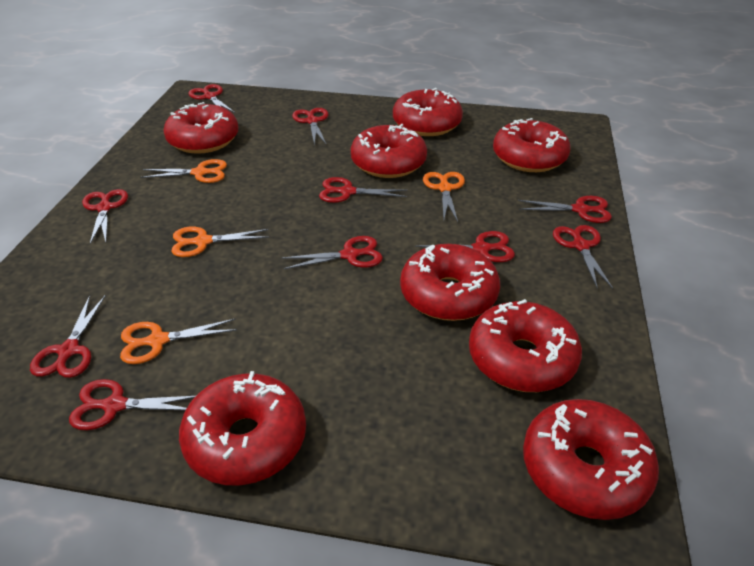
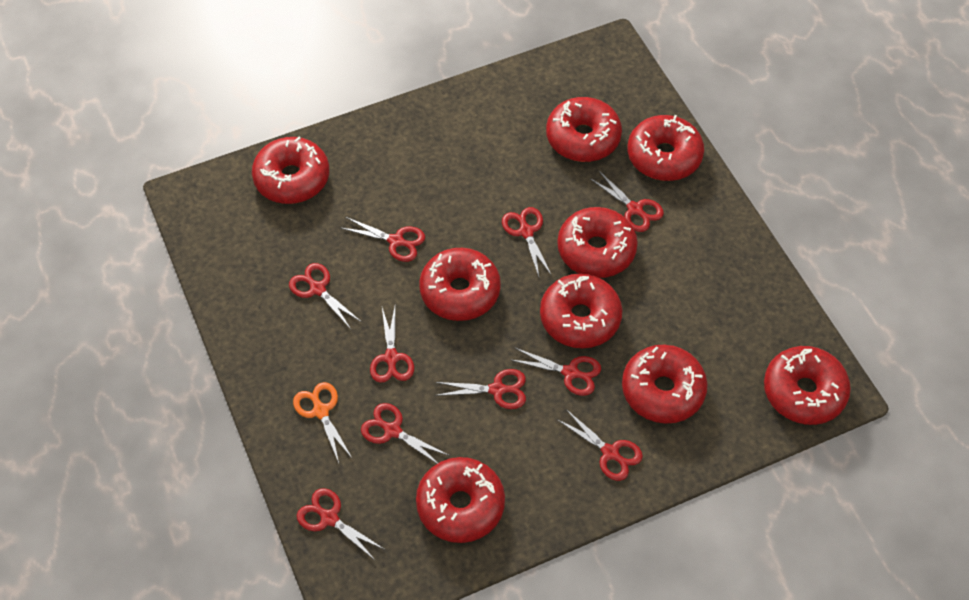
orange scissors: [120,319,237,364] [140,159,227,183] [171,227,269,257] [423,172,465,222] = 4 -> [293,382,352,463] = 1
red donut: [163,102,238,154] [179,371,306,485] [351,124,427,178] [393,88,463,136] [400,244,500,321] [469,299,582,392] [493,118,571,172] [523,399,659,520] = 8 -> [252,137,329,204] [416,457,505,543] [419,248,501,321] [540,274,622,348] [546,97,622,162] [557,207,638,278] [622,344,708,424] [628,115,704,181] [764,346,851,425] = 9

